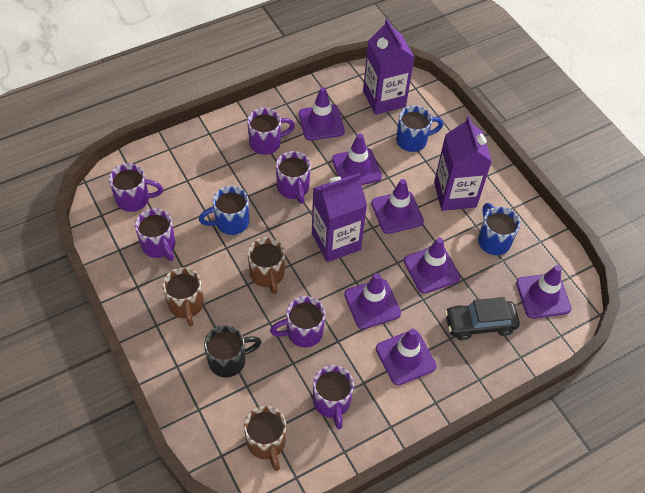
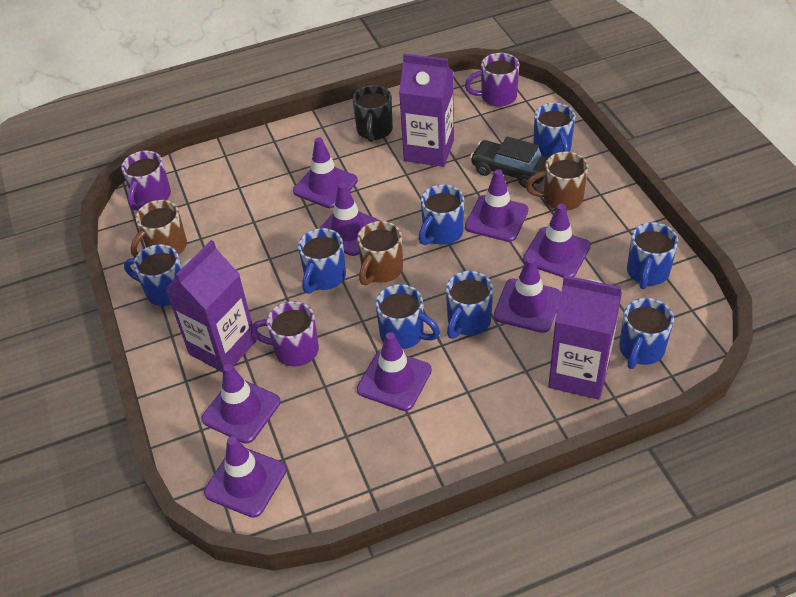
blue mug: [199,186,249,235] [396,106,443,152] [478,203,520,255] = 3 -> [124,244,181,306] [298,228,346,294] [375,284,440,349] [418,185,464,245] [446,271,493,339] [533,103,575,158] [619,298,674,369] [627,222,678,289] = 8
purple mug: [109,163,163,212] [135,209,175,261] [247,108,295,155] [270,296,325,348] [276,151,311,204] [313,365,354,429] = 6 -> [121,151,171,210] [250,301,319,366] [465,53,519,107] = 3
purple traffic cone: [299,87,345,141] [332,134,382,185] [344,273,401,329] [371,179,424,234] [376,329,436,385] [404,238,460,294] [516,265,572,319] = 7 -> [201,364,280,444] [204,436,287,518] [293,137,358,208] [320,183,380,256] [357,332,432,411] [465,169,529,242] [494,257,561,333] [523,204,591,278] = 8

